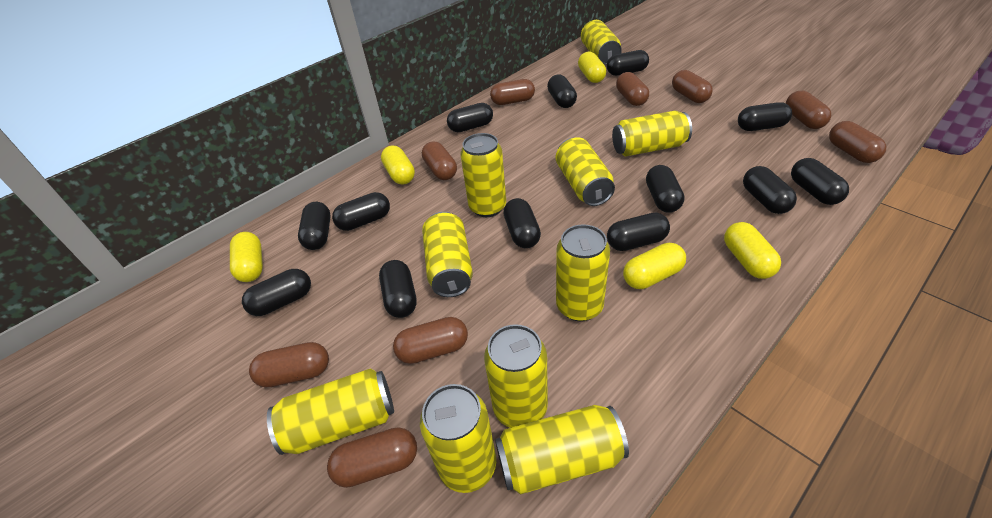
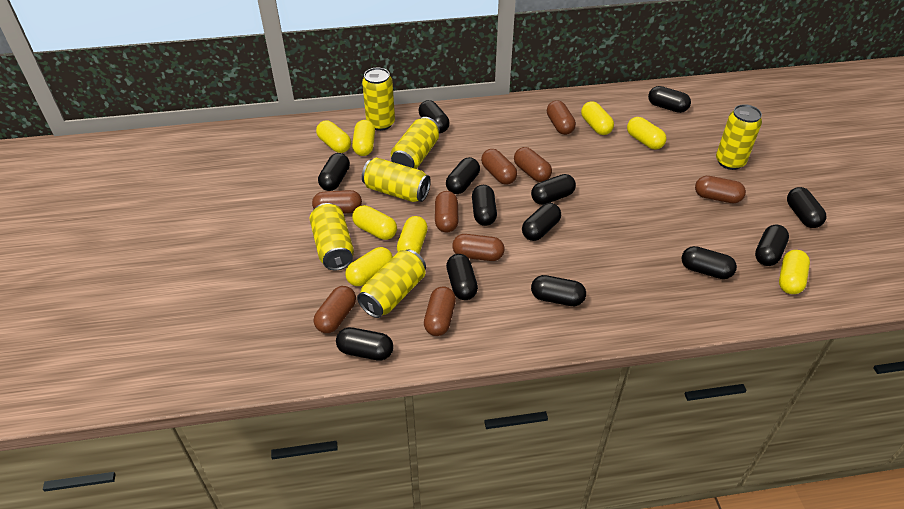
yellow can: [267,368,394,455] [420,384,496,493] [422,212,473,297] [460,133,506,217] [484,324,548,428] [495,405,629,495] [556,137,615,206] [556,224,610,321] [581,20,622,65] [612,111,692,157] = 10 -> [310,203,354,270] [357,249,426,318] [362,67,395,131] [362,157,431,202] [391,117,440,169] [716,104,762,170] = 6
yellow capsule: [230,232,263,282] [381,146,415,185] [578,52,606,83] [623,243,686,289] [724,222,781,279] = 5 -> [316,121,351,153] [345,247,393,286] [352,120,375,156] [352,205,397,240] [397,216,428,254] [581,101,614,135] [627,117,667,149] [779,250,810,294] = 8

